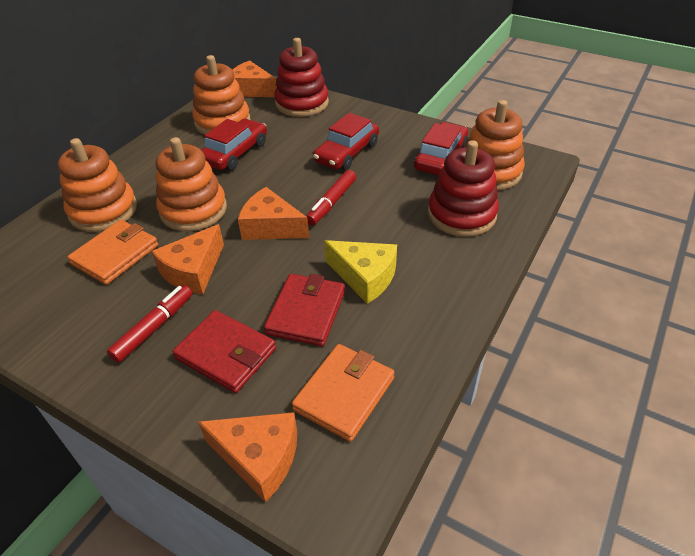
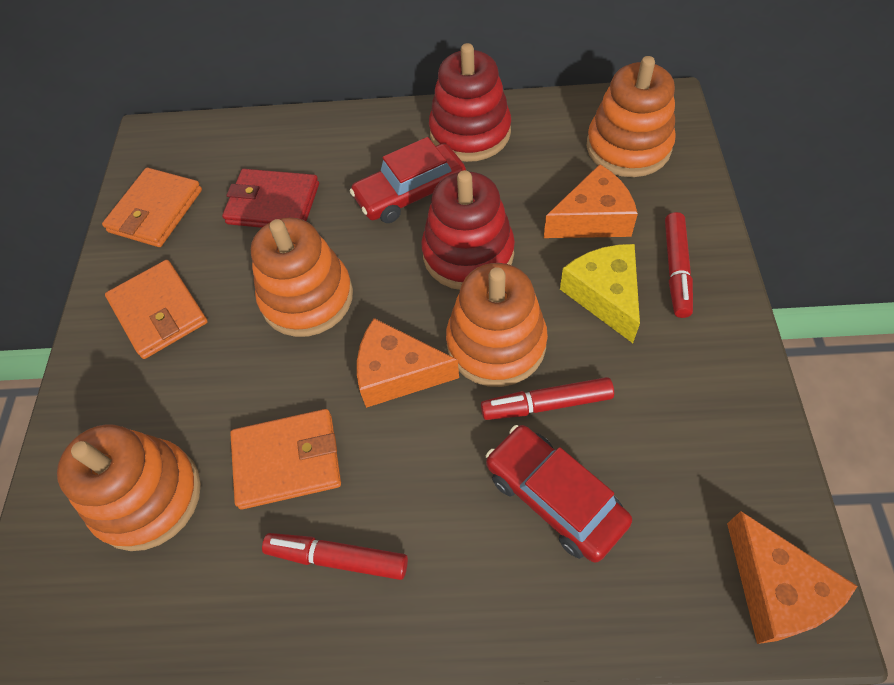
orange cheese: [151,224,224,294] [198,412,297,502] [232,61,277,97] [238,187,309,240] = 4 -> [357,318,459,408] [544,164,638,238] [727,511,857,644] = 3
orange wallet: [67,220,158,285] [292,344,395,442] = 2 -> [102,168,202,247] [105,260,208,359] [230,409,341,509] = 3
red car: [202,118,267,171] [313,113,379,170] [414,122,468,175] = 3 -> [350,137,466,223] [486,425,632,562] = 2
red marker: [107,285,192,363] [306,170,356,226] = 2 -> [262,533,408,580] [481,377,614,420] [665,212,693,318] = 3
red wallet: [172,310,276,393] [264,274,345,346] = 2 -> [222,169,319,228] = 1

